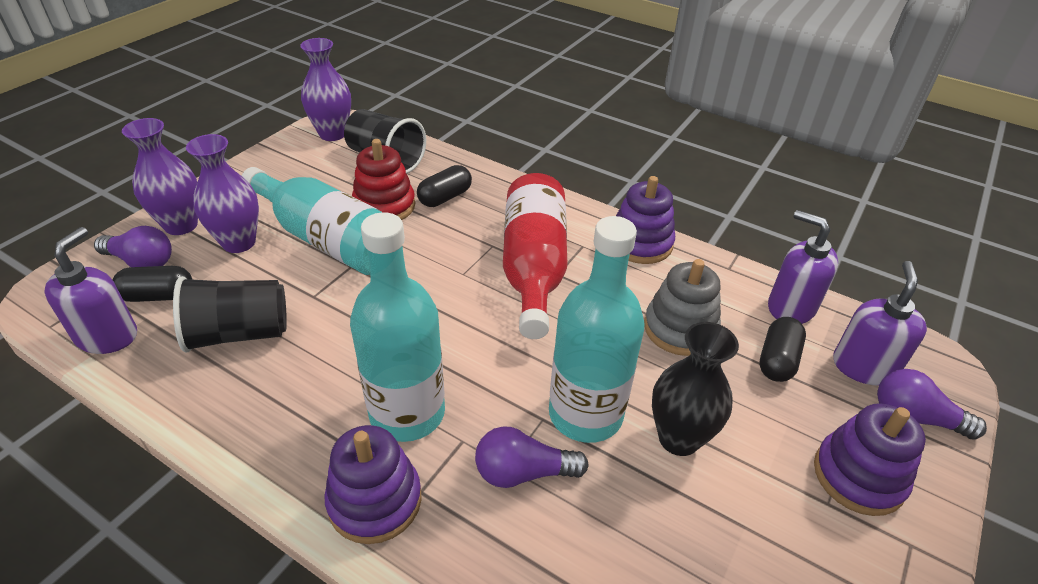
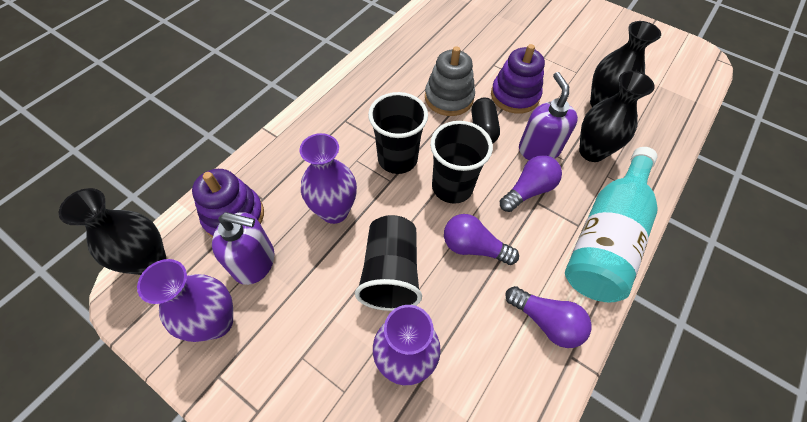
black capsule: [113,266,193,302] [417,165,472,207] [759,317,806,382] = 3 -> [472,98,500,144] = 1
black cup: [173,276,287,353] [344,109,426,174] = 2 -> [355,215,422,311] [368,92,428,174] [430,121,493,204] = 3
black vase: [652,322,739,456] = 1 -> [59,188,166,275] [579,71,655,162] [590,21,661,107] = 3
purple soap dispenser: [45,227,137,354] [768,210,838,324] [833,261,927,386] = 3 -> [212,212,274,285] [519,72,578,160] = 2
purple stacking toy: [324,425,422,544] [616,176,675,264] [814,403,926,516] = 3 -> [192,169,264,238] [491,44,545,114] = 2
red bottle: [503,173,567,339] = 1 -> none = 0
red stacking toy: [352,139,415,220] = 1 -> none = 0
turquoise bottle: [242,167,383,275] [350,212,445,442] [549,216,645,443] = 3 -> [565,147,658,303] = 1

